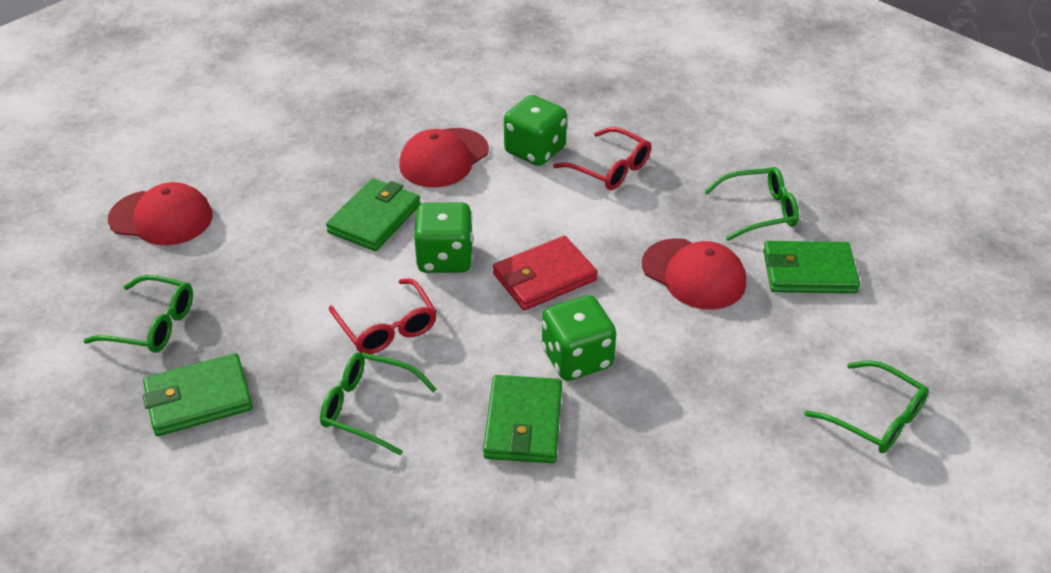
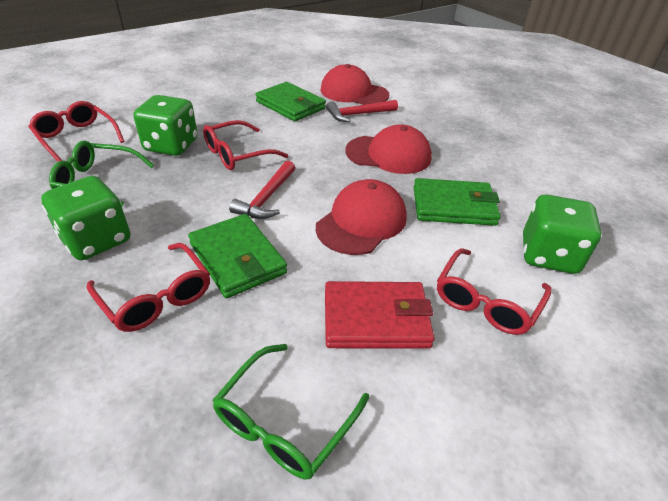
green glasses: [83,275,193,353] [320,352,437,455] [704,167,799,241] [804,361,929,453] = 4 -> [49,141,154,206] [212,344,369,480] = 2
green wallet: [143,353,253,436] [326,178,421,251] [483,375,562,463] [763,241,860,293] = 4 -> [188,214,287,298] [255,82,326,121] [414,178,501,226] = 3
red glasses: [329,278,437,354] [553,127,651,190] = 2 -> [28,101,125,162] [86,243,210,332] [203,120,288,170] [437,248,552,335] = 4
red hammer: none = 0 -> [229,161,295,219] [326,100,398,122] = 2

